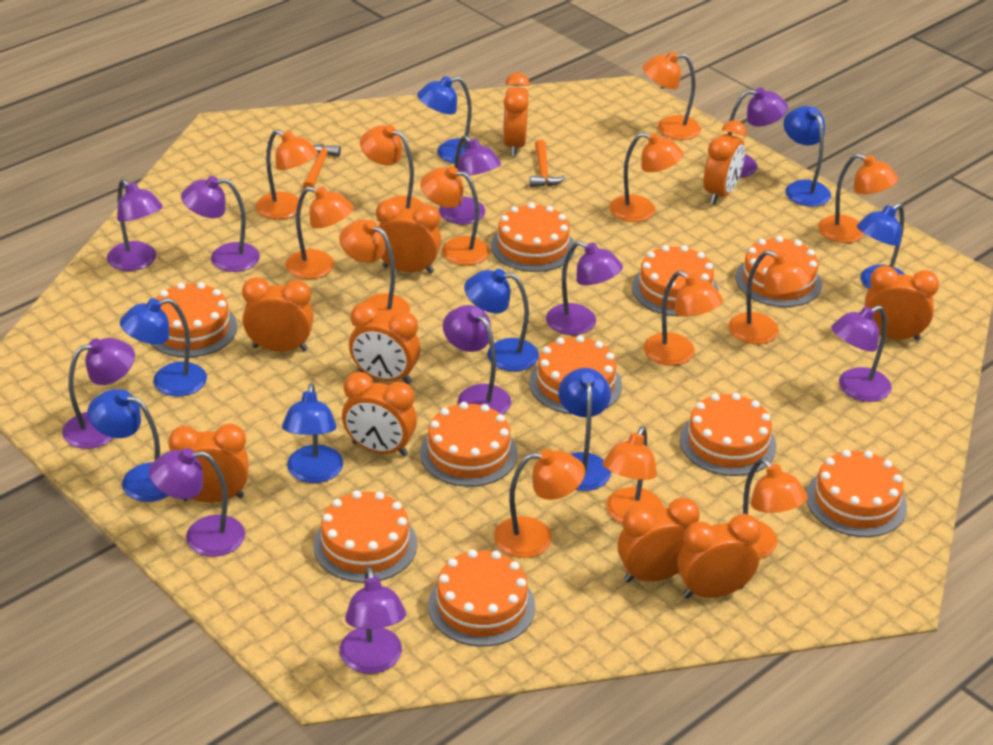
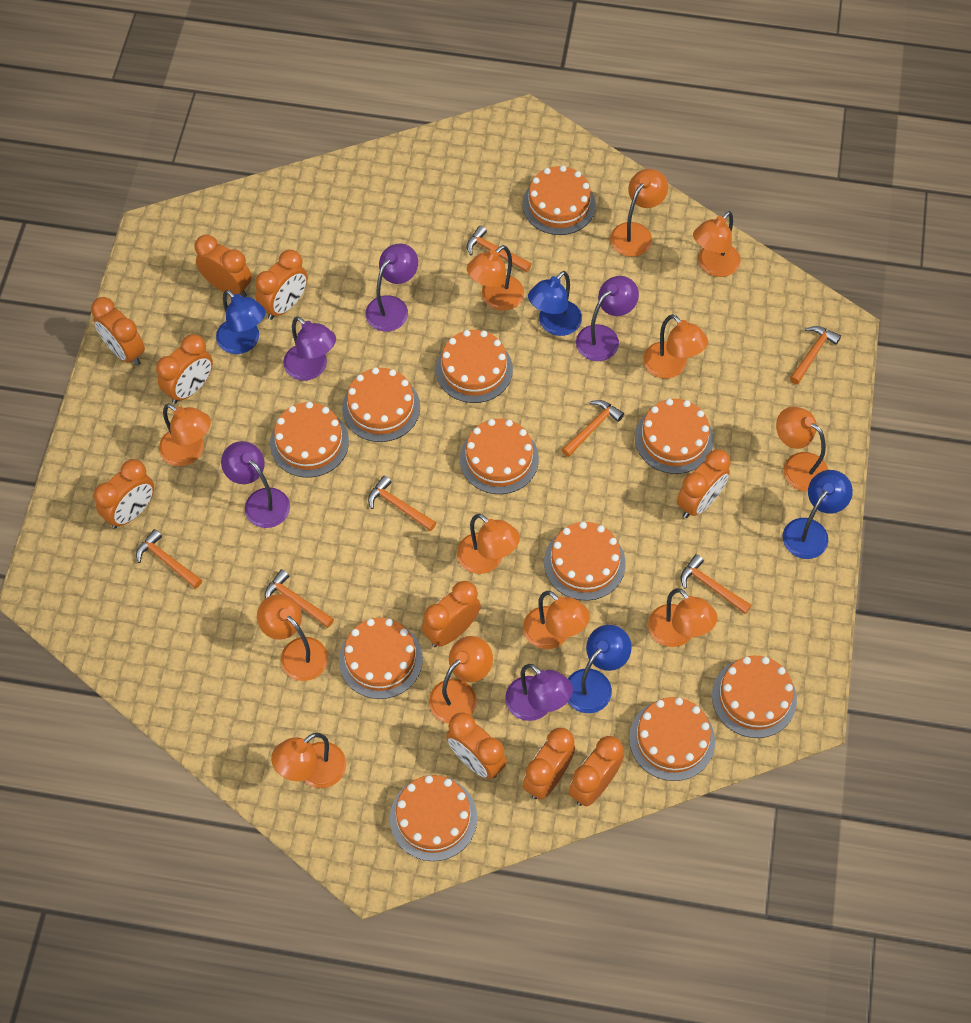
blue lamp: [87,389,168,502] [120,298,207,396] [282,383,343,483] [417,76,472,164] [464,269,539,371] [558,368,611,491] [784,106,831,207] [857,203,905,289] = 8 -> [216,290,266,354] [528,271,582,336] [568,625,632,713] [782,470,853,559] = 4
orange cake: [151,282,237,357] [313,491,417,583] [420,402,518,487] [428,549,535,646] [491,203,575,272] [529,335,622,414] [632,245,719,316] [680,393,777,476] [736,236,822,307] [807,450,907,537] = 10 -> [270,402,349,478] [339,618,423,699] [342,367,420,442] [390,775,477,861] [436,330,513,403] [460,419,539,494] [522,166,596,235] [544,522,626,601] [629,697,715,781] [635,399,714,474] [712,656,797,738] = 11
orange hammer: [303,144,341,188] [530,140,566,187] = 2 -> [136,529,202,589] [265,569,334,628] [368,476,436,531] [467,225,532,272] [562,400,624,457] [681,554,752,614] [790,326,841,384] = 7
orange lamp: [256,129,318,219] [285,186,354,279] [339,219,410,315] [360,125,424,210] [420,166,490,265] [494,449,585,558] [603,426,663,524] [609,133,684,222] [643,51,701,140] [644,270,723,366] [726,458,807,559] [728,250,812,344] [818,153,898,243] = 13 -> [159,404,211,466] [257,594,328,681] [271,733,346,788] [429,636,493,723] [457,513,520,574] [467,245,524,311] [523,591,590,649] [610,169,668,257] [643,314,708,379] [648,588,717,647] [693,211,740,277] [776,406,828,492] = 12
purple lamp: [62,338,135,449] [107,179,163,271] [149,448,245,557] [181,176,260,272] [340,567,406,674] [439,135,501,224] [443,305,511,415] [546,241,623,335] [728,88,788,178] [831,305,892,402] = 10 -> [221,441,290,528] [283,316,336,381] [365,244,418,332] [505,664,573,721] [576,276,639,361] = 5

